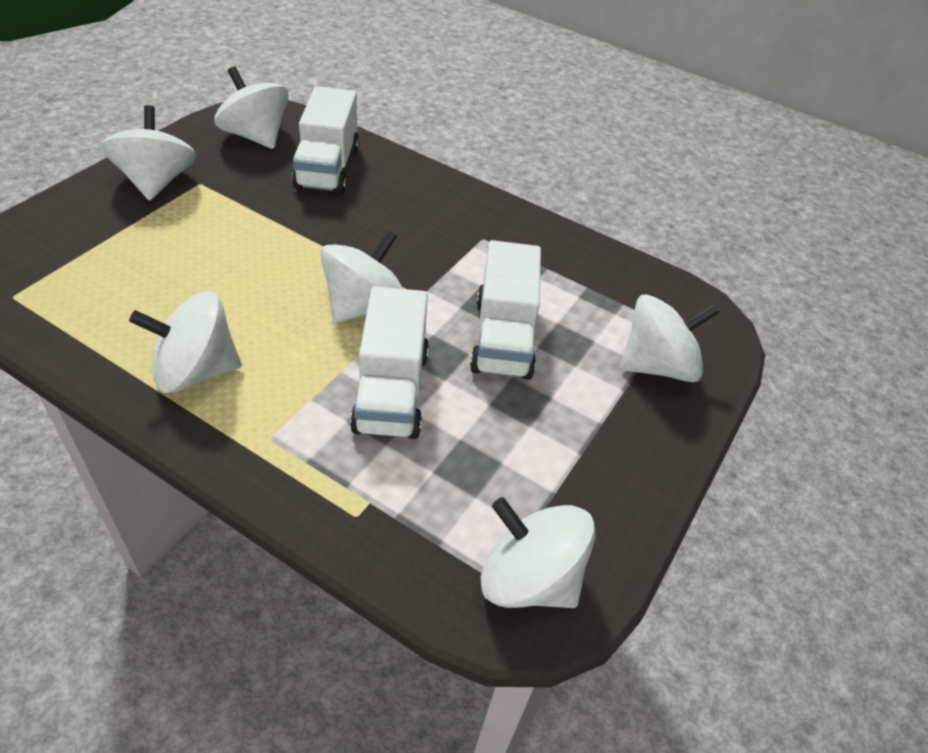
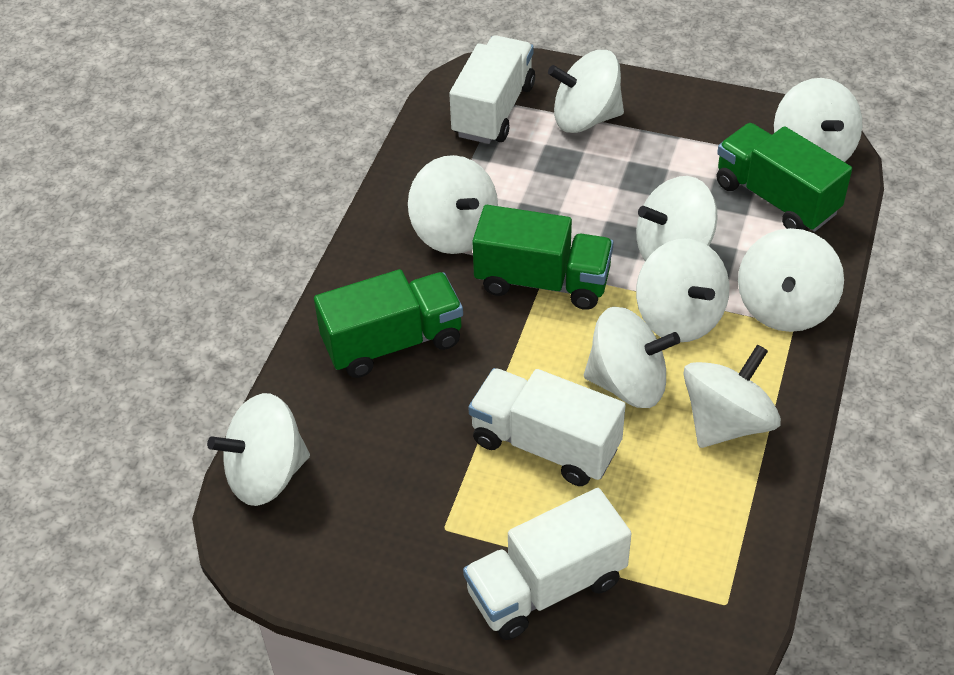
green truck: none = 0 -> [314,269,463,378] [472,205,614,310] [717,123,852,232] = 3
white spinning top: [101,105,196,201] [129,291,242,393] [214,67,289,149] [320,230,403,323] [480,497,595,608] [621,294,720,382] = 6 -> [207,393,310,506] [408,155,498,254] [548,50,624,133] [584,307,680,408] [636,176,717,261] [636,239,729,342] [683,344,781,448] [738,228,844,332] [774,78,862,162] = 9

